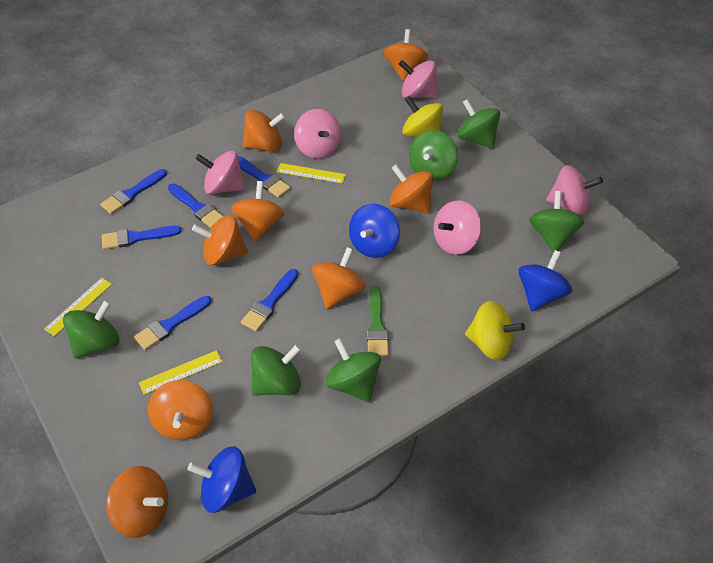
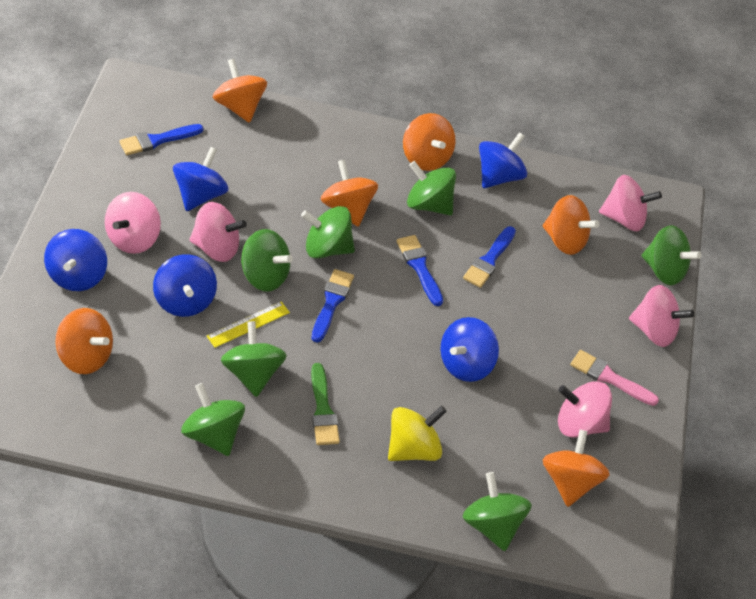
blue brush: [100,169,167,214] [102,226,182,249] [134,296,211,350] [168,183,224,228] [238,156,291,198] [241,269,298,332] = 6 -> [119,124,203,155] [311,269,354,343] [397,235,443,306] [463,226,516,288] = 4
blue spinning top: [188,446,256,513] [349,204,400,258] [518,250,572,311] = 3 -> [44,229,107,291] [153,254,217,317] [173,147,228,211] [440,317,499,382] [479,132,527,188] = 5
green spinning top: [63,300,119,359] [251,344,301,396] [325,338,381,403] [409,130,458,181] [457,99,500,149] [529,191,584,252] = 6 -> [181,383,245,456] [221,321,287,397] [241,229,293,292] [301,206,355,259] [407,161,456,215] [463,472,532,551] [642,225,702,285] = 7
orange spinning top: [106,466,168,538] [148,380,213,440] [192,215,248,265] [231,181,284,242] [242,110,285,152] [312,247,365,309] [383,29,428,81] [390,164,433,214] = 8 -> [55,308,113,374] [213,59,267,123] [321,159,378,227] [403,113,456,171] [543,195,599,255] [543,430,610,507] = 6
pink brush: none = 0 -> [570,350,659,406] = 1
yellow ruler: [44,278,112,336] [139,350,222,395] [277,163,346,184] = 3 -> [207,301,290,348] = 1
yellow spinning top: [402,96,443,137] [465,301,525,360] = 2 -> [388,406,447,461] = 1

